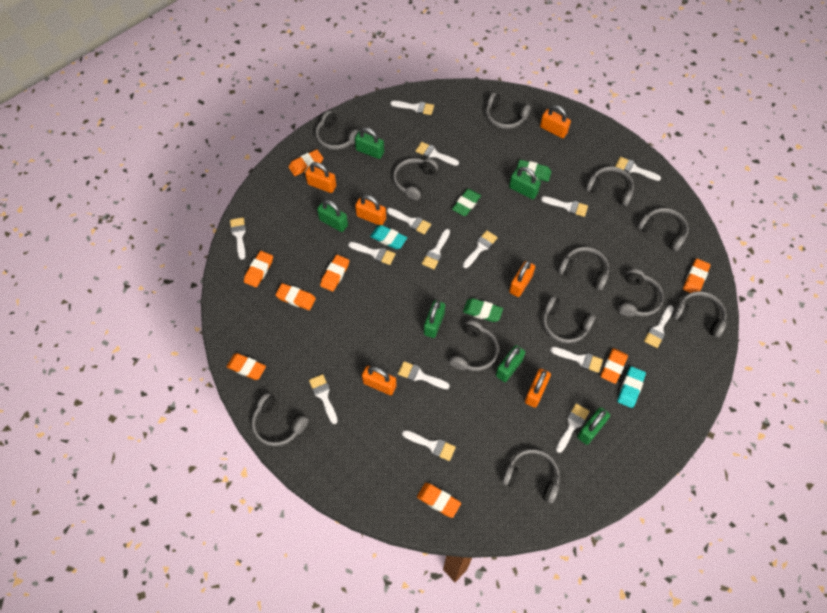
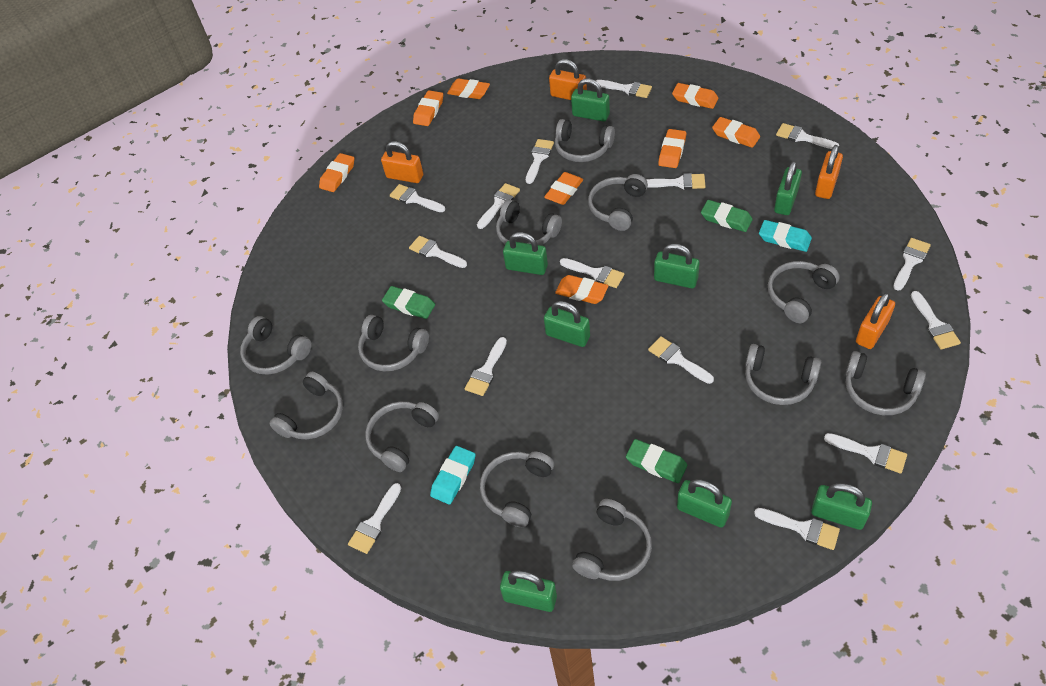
green padlock: [317,200,348,232] [355,127,384,159] [424,300,445,338] [496,345,525,382] [509,167,541,199] [577,407,610,445] = 6 -> [500,571,557,612] [503,232,548,275] [544,301,590,347] [571,79,610,122] [654,244,700,288] [677,479,732,528] [774,161,802,215] [811,483,872,530] = 8
orange padlock: [305,162,336,193] [355,195,386,225] [362,366,397,395] [509,261,535,297] [525,369,551,408] [540,105,571,138] = 6 -> [381,141,423,183] [549,59,587,100] [815,145,843,199] [856,293,895,349] = 4

